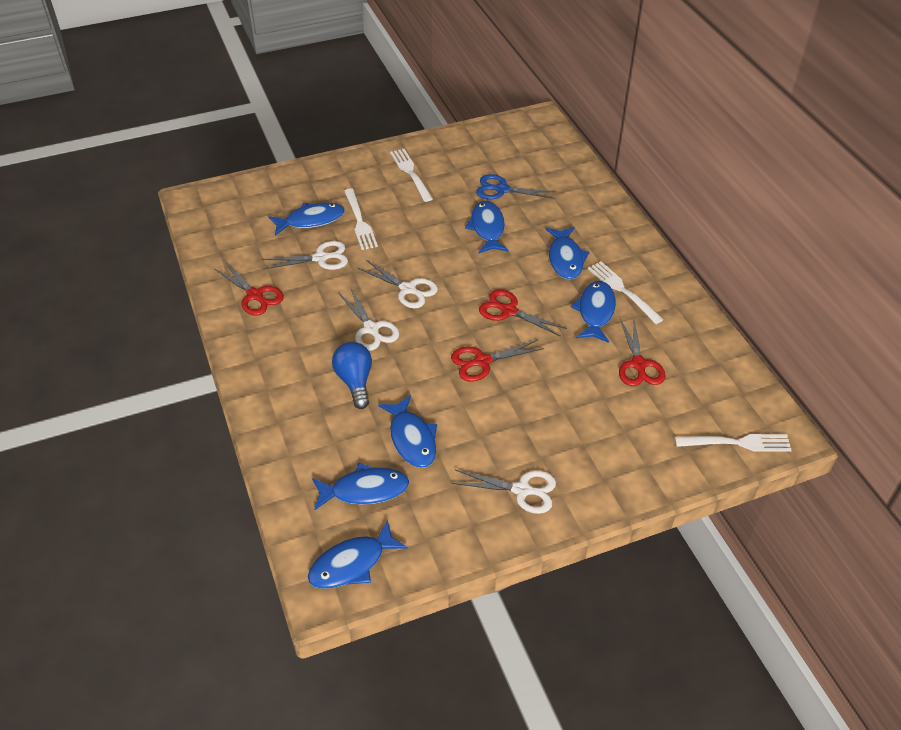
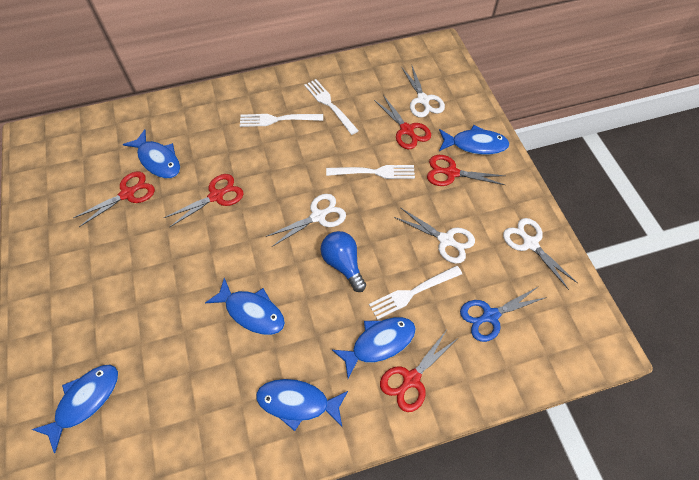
blue fish: [268,202,345,236] [308,520,408,589] [312,463,409,511] [378,395,437,468] [465,201,509,253] [545,227,590,280] [571,281,616,343] = 7 -> [31,365,118,453] [123,129,180,178] [205,278,285,335] [256,379,348,431] [332,317,416,379] [439,125,510,155] = 6
red scissors: [215,262,284,316] [451,340,544,382] [479,289,567,337] [619,319,665,386] = 4 -> [73,171,155,227] [164,174,244,228] [374,95,431,150] [380,331,457,412] [427,155,505,186] = 5

